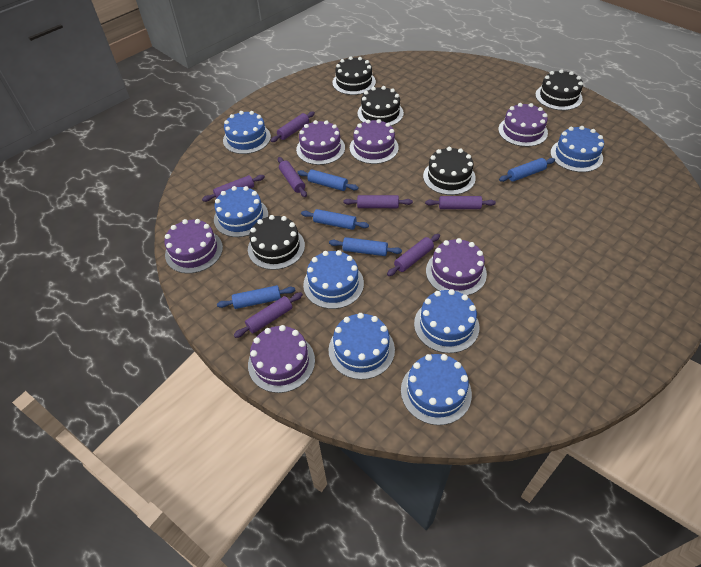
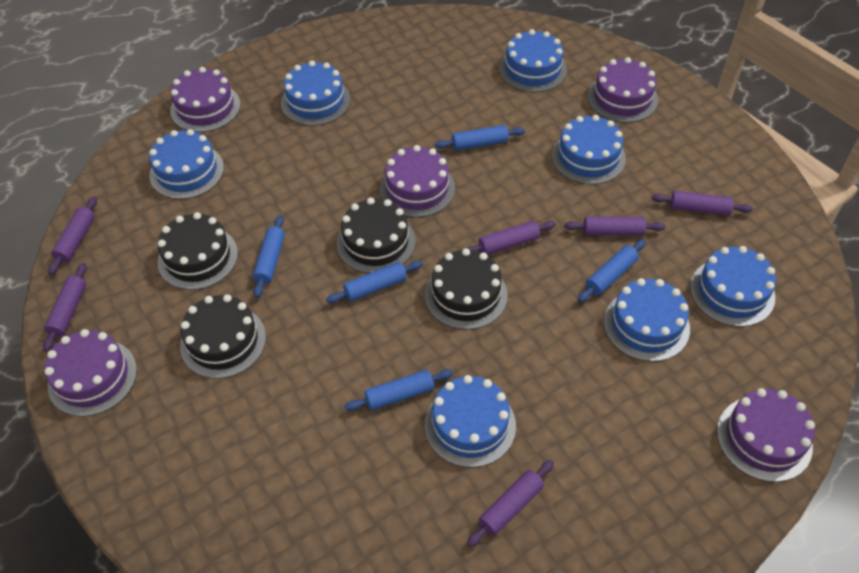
black cake: [248,215,305,270] [332,56,376,95] [357,86,404,126] [423,147,476,195] [535,69,583,110] = 5 -> [158,212,238,290] [180,294,266,379] [337,197,415,273] [425,248,508,330] = 4
purple cake: [164,219,223,274] [248,325,315,393] [296,120,345,165] [350,119,399,164] [426,238,487,296] [498,103,548,147] = 6 -> [45,329,137,417] [170,67,240,132] [380,145,455,217] [588,57,658,123] [717,388,815,482] = 5
purple rolling pin: [202,175,265,202] [234,292,303,338] [271,111,315,142] [278,157,307,197] [344,195,413,208] [387,234,440,276] [425,196,496,209] = 7 -> [43,263,87,352] [48,197,97,275] [466,221,556,255] [467,460,554,547] [564,216,666,236] [652,191,753,216] = 6

